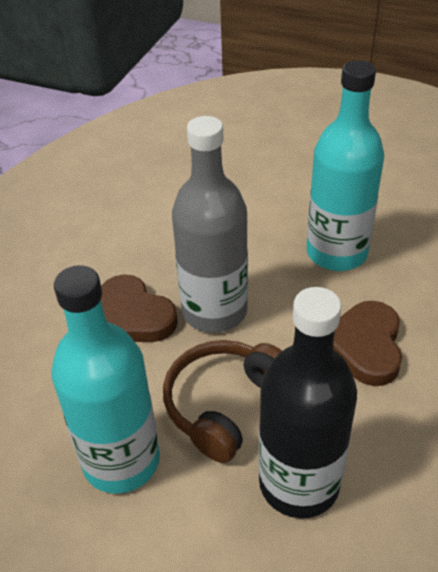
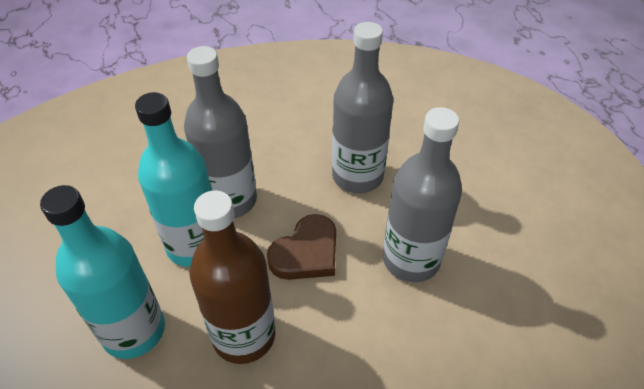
black bottle: [259,287,357,518] = 1 -> none = 0
brown bottle: none = 0 -> [189,190,276,364] = 1
brown headphones: [163,340,282,463] = 1 -> none = 0
brown heart: [101,275,178,342] [333,301,402,386] = 2 -> [267,214,336,280] = 1
grey bottle: [172,116,248,333] = 1 -> [184,46,257,218] [332,22,393,193] [383,107,462,282] = 3

